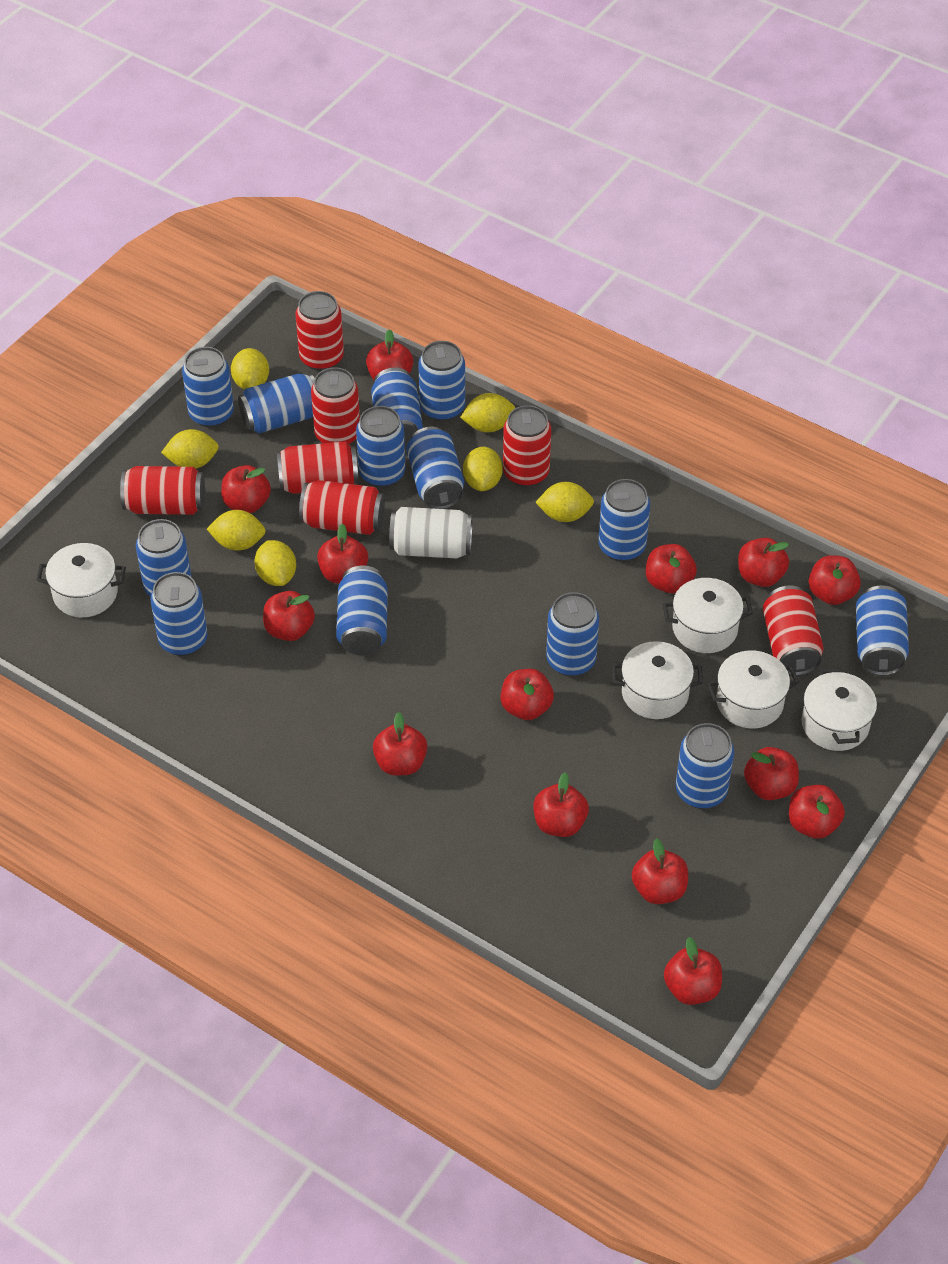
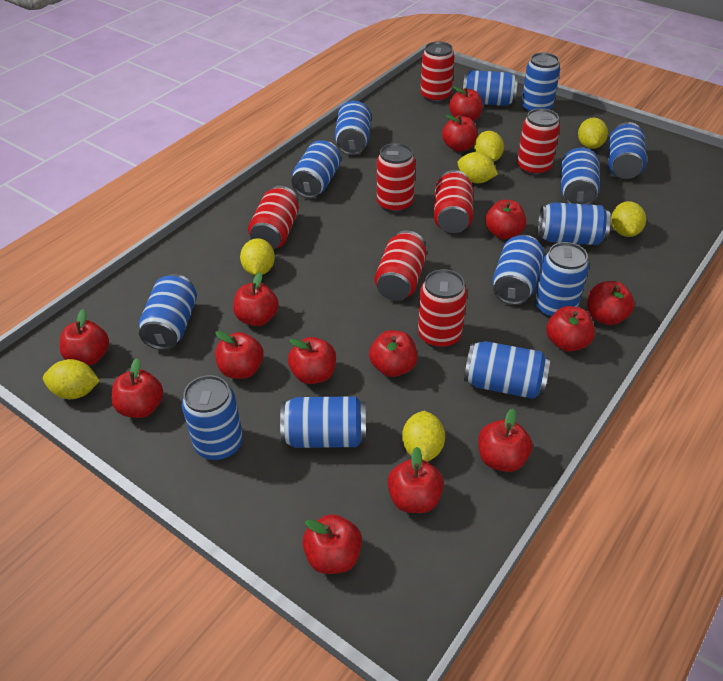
white can: [389,507,472,559] = 1 -> none = 0
white pot: [37,543,126,617] [612,641,703,719] [663,578,753,653] [707,650,799,729] [801,668,877,751] = 5 -> none = 0

